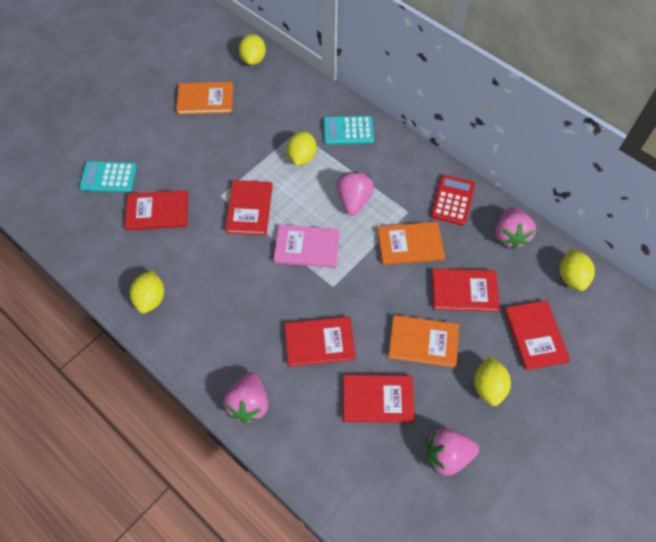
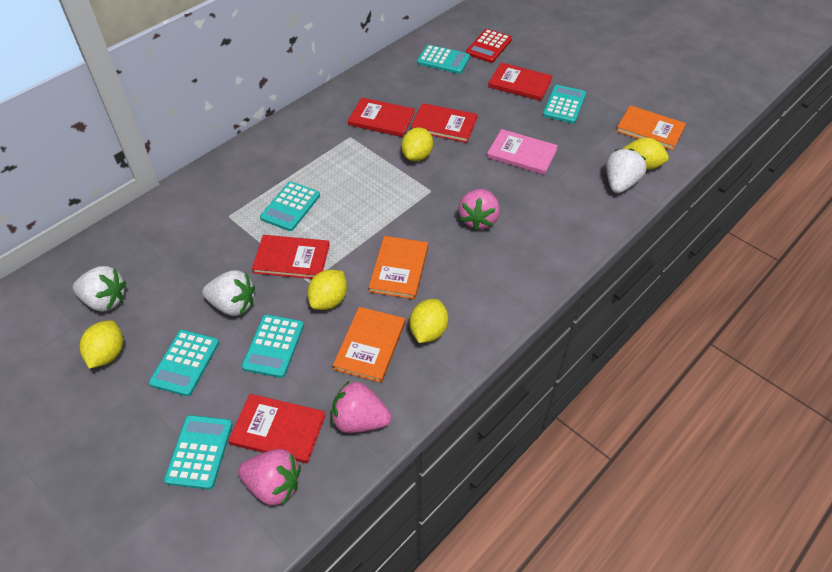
pink strawberry: [223,372,268,423] [336,171,374,215] [426,428,479,476] [496,207,536,249] = 4 -> [238,449,301,505] [332,381,392,433] [458,189,500,231] = 3
red book: [125,190,188,230] [225,180,272,235] [285,317,356,367] [343,375,415,423] [432,269,500,312] [505,300,570,371] = 6 -> [228,394,326,464] [252,235,330,279] [348,98,415,137] [411,103,477,143] [488,62,553,101] = 5
turquoise calculator: [79,161,137,192] [323,116,374,145] = 2 -> [149,330,219,396] [164,415,233,490] [242,315,304,378] [260,182,320,231] [417,45,470,74] [543,85,586,123] = 6
white strawberry: none = 0 -> [73,266,126,312] [202,270,255,316] [606,149,646,193] = 3

